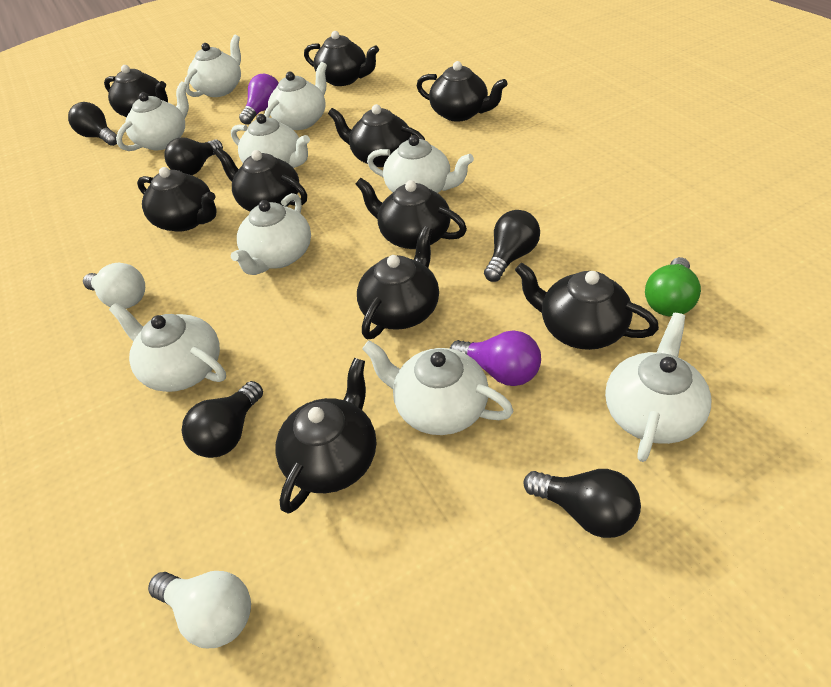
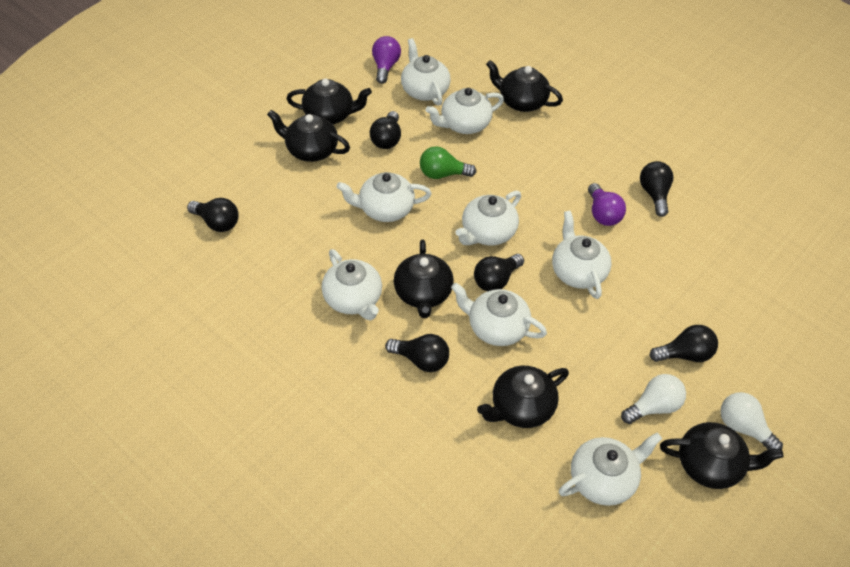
black light bulb: [68,102,117,146] [164,137,223,175] [181,381,263,458] [484,210,540,282] [524,469,641,538] = 5 -> [187,198,239,232] [370,111,401,149] [385,334,449,372] [474,254,524,291] [640,161,673,217] [649,325,718,362] = 6
black teapot: [104,65,168,117] [137,167,216,232] [215,148,307,211] [275,358,376,514] [304,31,379,86] [328,104,425,167] [356,178,467,249] [357,226,439,339] [417,61,507,122] [515,263,659,350] = 10 -> [267,110,350,162] [287,79,372,124] [394,240,454,318] [477,366,569,428] [486,60,563,112] [660,422,783,489] = 6
white teapot: [109,303,226,392] [116,81,189,151] [184,35,241,97] [230,193,311,275] [231,114,310,168] [264,62,327,130] [362,341,513,435] [367,135,474,193] [605,313,711,462] = 9 -> [322,249,382,321] [337,172,431,222] [401,38,451,106] [426,88,504,134] [451,283,547,346] [455,191,521,245] [552,211,612,299] [559,433,662,506] = 8

